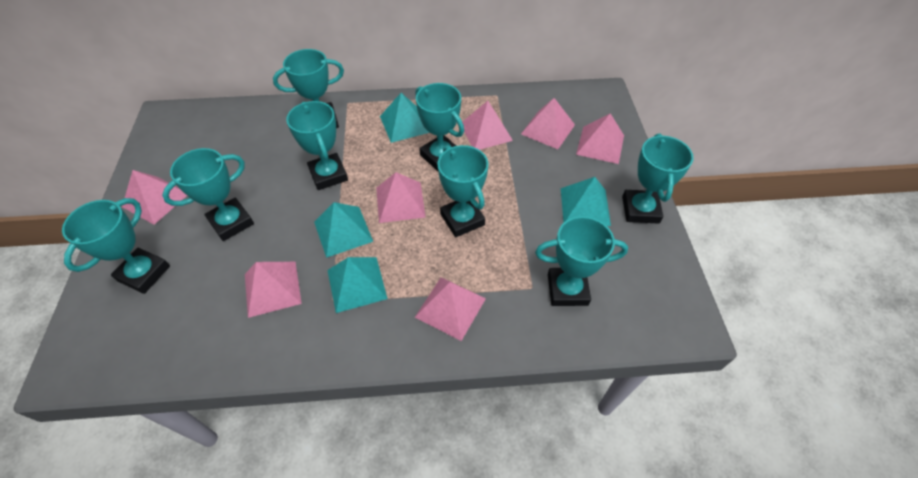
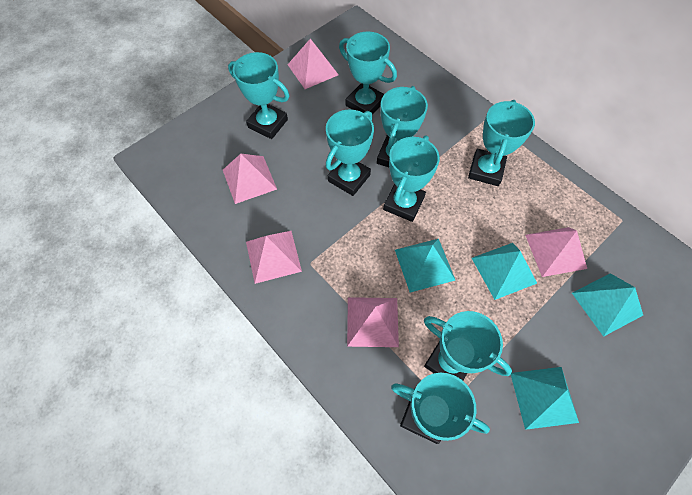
pink pyramid: [122,170,187,225] [245,262,302,318] [376,172,426,223] [415,277,486,341] [462,101,513,150] [521,98,575,149] [576,113,624,164] = 7 -> [223,154,277,204] [246,231,302,284] [288,39,339,89] [347,297,399,347] [525,227,587,277] = 5

